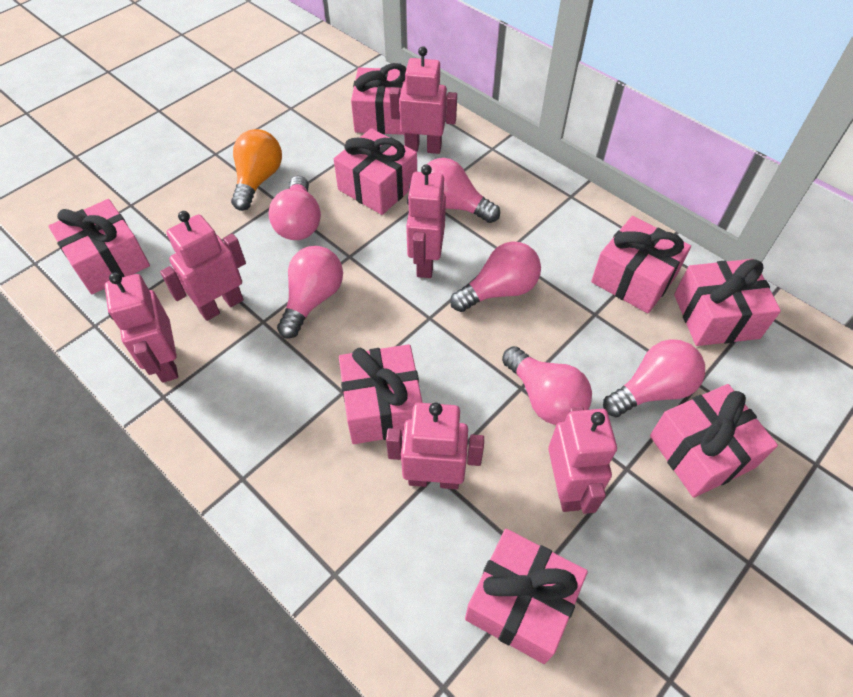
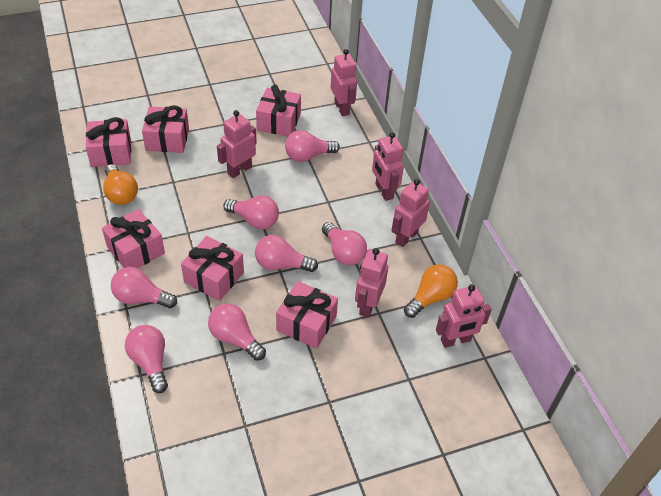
orange light bulb: [231,129,282,211] = 1 -> [103,164,138,205] [404,264,458,318] = 2
pink gift: [49,199,150,294] [334,128,417,215] [339,344,423,444] [351,63,406,135] [465,529,588,664] [591,216,691,313] [650,384,778,498] [674,259,781,346] = 8 -> [86,117,131,167] [102,209,165,268] [142,106,189,153] [181,236,244,301] [256,85,301,136] [276,281,338,349] = 6
pink light bulb: [269,176,321,240] [277,246,343,339] [427,158,500,223] [450,241,541,312] [502,346,592,425] [603,339,705,417] = 6 -> [111,267,177,308] [125,325,168,393] [208,303,266,361] [223,195,279,230] [255,235,318,272] [285,130,340,162] [322,222,367,266] = 7

